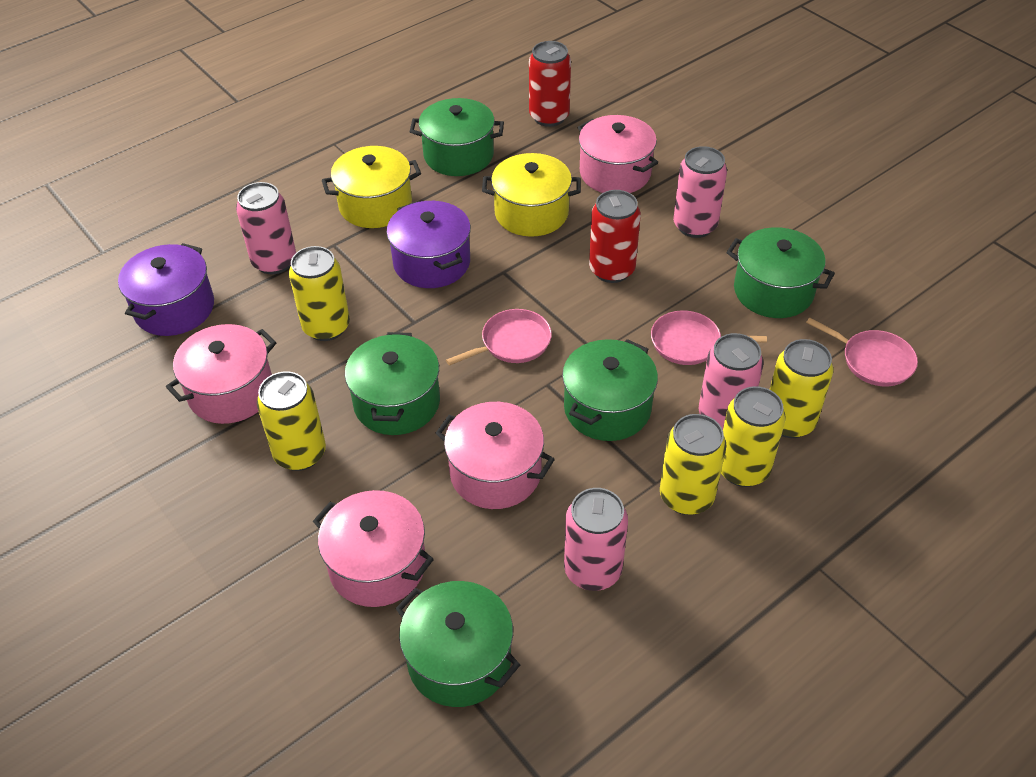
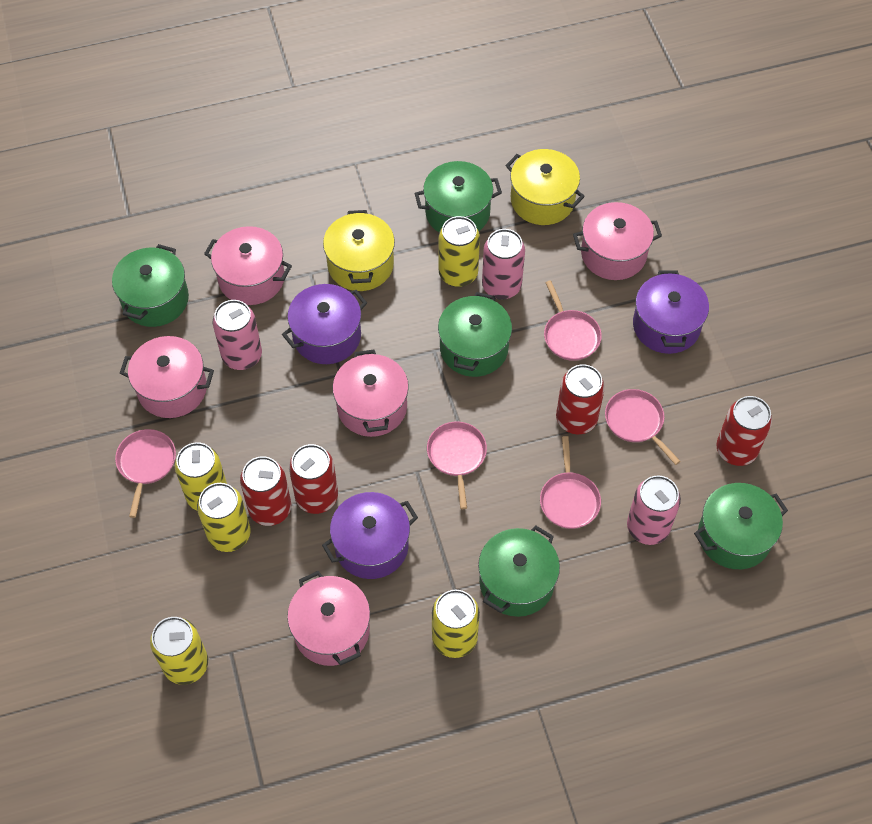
pink can: [236,182,296,274] [564,488,628,591] [673,146,727,238] [698,333,764,430] = 4 -> [213,300,262,370] [482,229,525,300] [627,475,681,545] = 3
pink pan: [446,309,552,366] [651,310,767,365] [806,318,918,386] = 3 -> [115,429,176,518] [427,422,487,509] [540,436,601,529] [544,280,602,361] [605,389,681,465] = 5
pink pot: [166,324,277,424] [313,490,434,607] [435,402,555,509] [578,115,658,193] = 4 -> [120,336,214,418] [204,226,292,305] [287,571,370,666] [333,350,409,437] [573,202,662,280] = 5
purple pot: [118,243,214,336] [387,201,471,288] = 2 -> [282,284,367,364] [322,492,418,579] [633,270,709,354] = 3
red can: [529,41,571,127] [589,190,641,283] = 2 -> [240,456,291,526] [289,444,338,514] [556,364,605,434] [716,396,772,466] = 4

